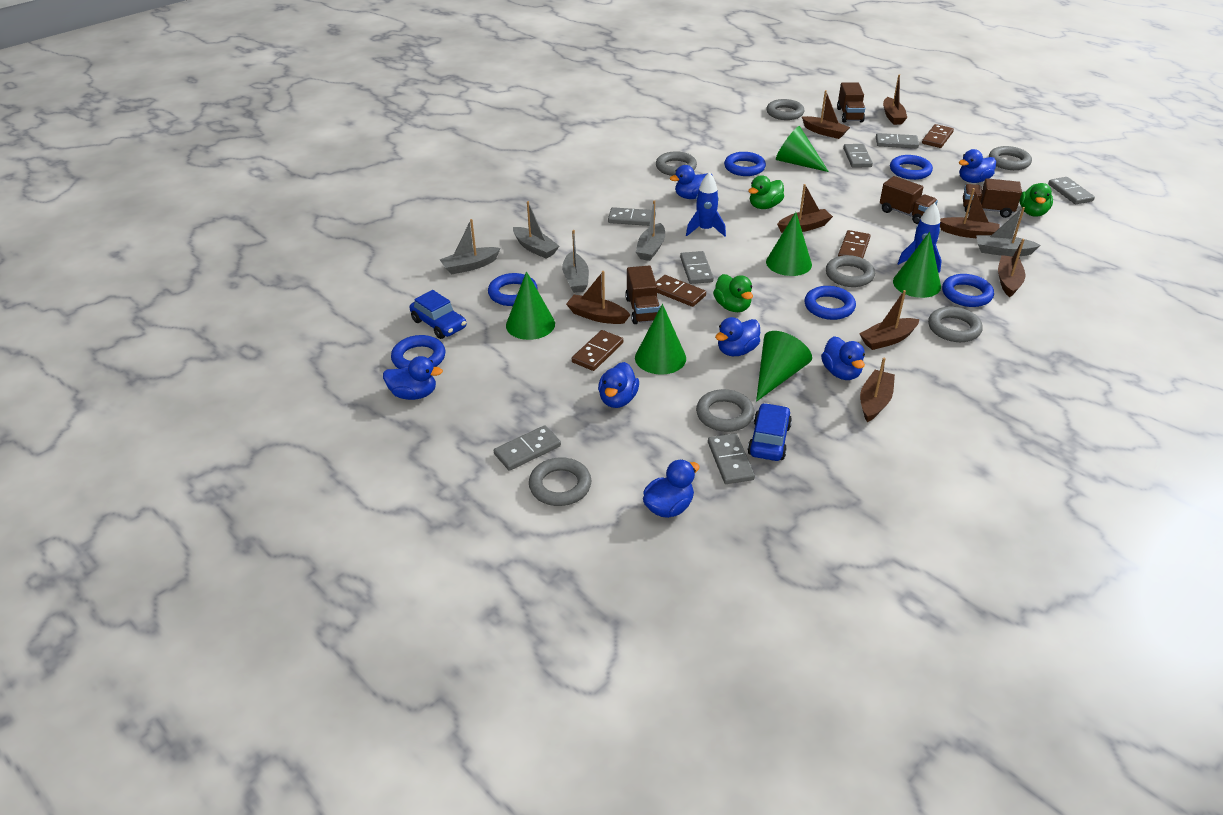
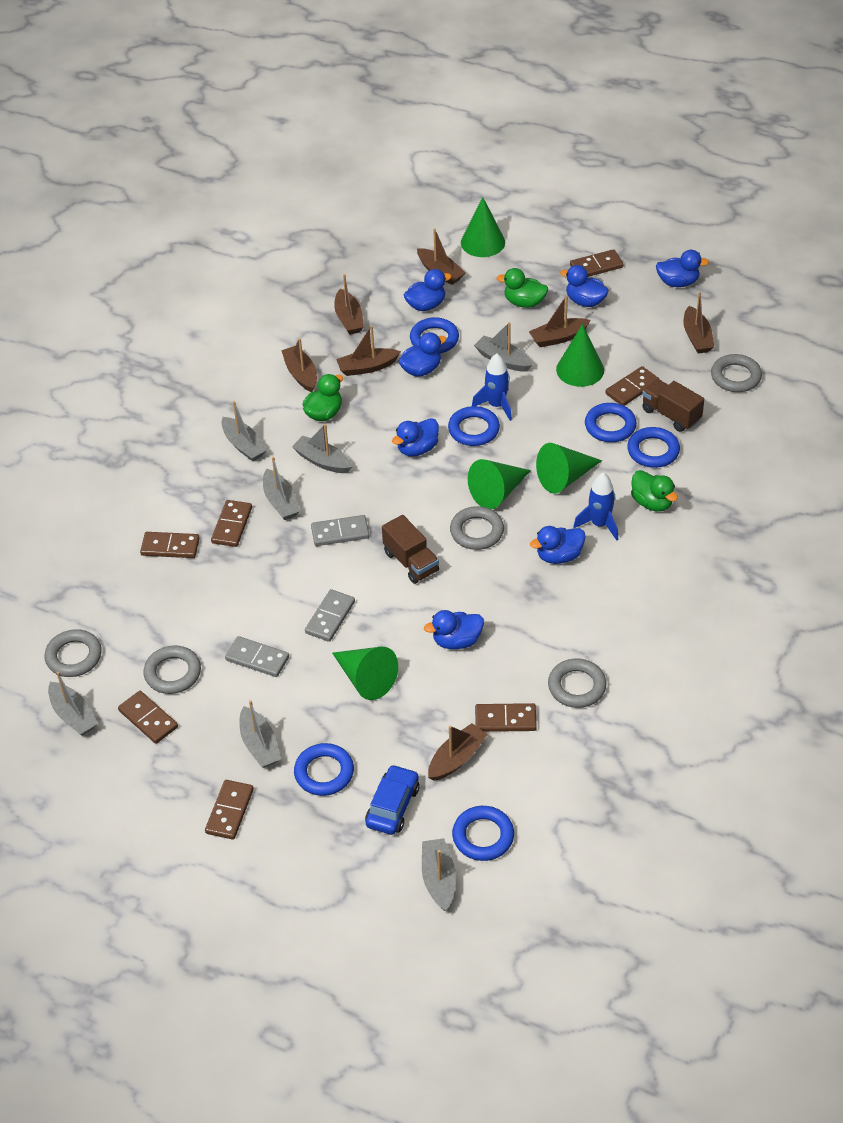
blue car: [410,290,467,339] [748,403,792,461] = 2 -> [365,764,420,835] = 1
brown boat: [566,271,630,324] [777,184,833,233] [802,90,850,139] [859,290,919,350] [860,358,895,422] [883,74,907,125] [940,188,999,238] [998,239,1026,297] = 8 -> [281,338,317,392] [334,274,364,335] [336,325,401,376] [417,229,466,285] [428,723,488,781] [529,295,591,347] [684,292,714,354] = 7
brown domino: [572,330,623,371] [656,275,706,307] [838,230,870,258] [922,124,954,148] = 4 -> [118,691,178,744] [140,532,200,558] [205,780,254,840] [211,500,252,547] [475,703,537,732] [570,249,623,277] [605,366,660,406] = 7
brown truck: [625,265,660,324] [837,83,865,123] [880,176,938,224] [963,178,1022,218] = 4 -> [382,515,439,584] [642,379,704,432] = 2
green cone: [506,271,555,340] [635,304,686,375] [756,331,812,402] [766,212,812,276] [776,126,829,172] [893,232,941,298] = 6 -> [332,647,398,700] [461,197,505,257] [468,459,531,509] [536,443,602,493] [556,324,604,387] = 5
grey boat: [440,219,500,275] [513,201,559,259] [562,230,589,293] [636,200,665,261] [976,207,1040,256] = 5 -> [48,672,98,736] [222,401,267,462] [240,700,281,768] [263,457,300,520] [292,424,352,473] [422,838,456,911] [474,322,533,372] = 7
grey domino: [494,425,561,471] [608,207,656,226] [680,251,714,284] [708,433,755,484] [843,144,873,168] [876,133,919,149] [1048,177,1095,204] = 7 -> [225,636,289,677] [305,589,355,642] [311,515,369,546] = 3
grey ring: [529,457,591,506] [656,151,697,176] [696,389,754,432] [766,99,804,120] [826,255,875,287] [928,307,983,342] [989,146,1032,170] = 7 -> [45,629,102,677] [143,645,201,694] [450,506,504,550] [548,658,606,708] [711,354,762,392] = 5

